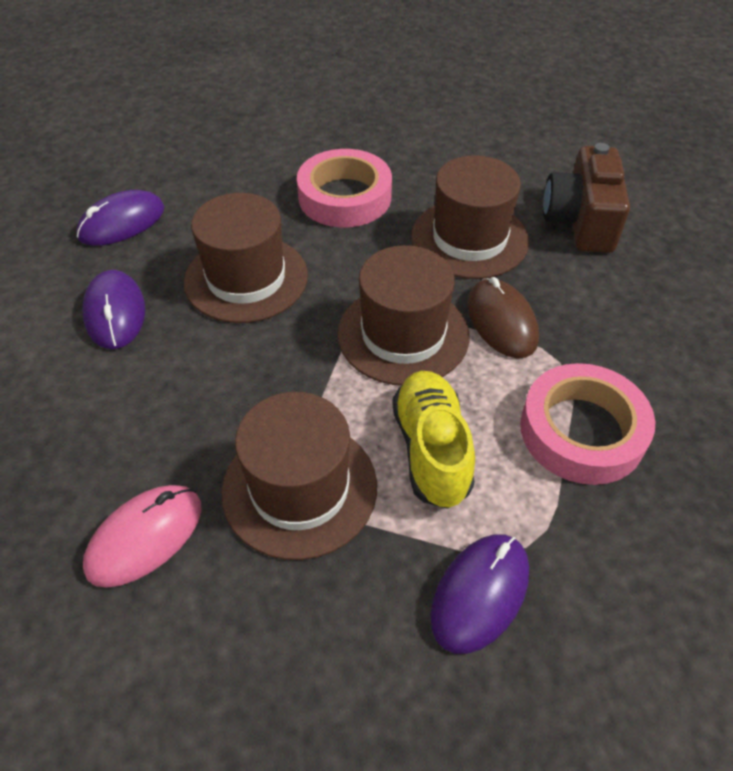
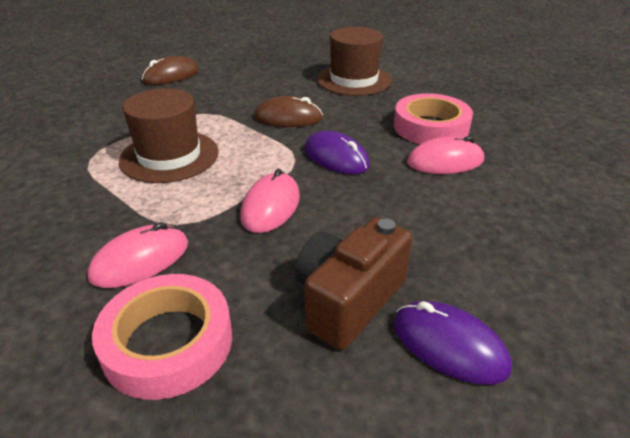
brown hat: [184,193,308,323] [222,392,377,560] [337,245,469,386] [412,155,529,279] = 4 -> [119,88,219,183] [317,27,392,96] = 2
brown mouse: [467,277,539,358] = 1 -> [142,56,199,85] [254,96,323,127] = 2
pink mouse: [83,485,202,588] = 1 -> [87,222,188,288] [240,169,300,233] [407,136,484,174] = 3
purple mouse: [76,190,164,246] [82,270,145,349] [430,534,529,654] = 3 -> [305,131,370,174] [394,301,512,384] = 2
yellow shoe: [392,371,475,509] = 1 -> none = 0

